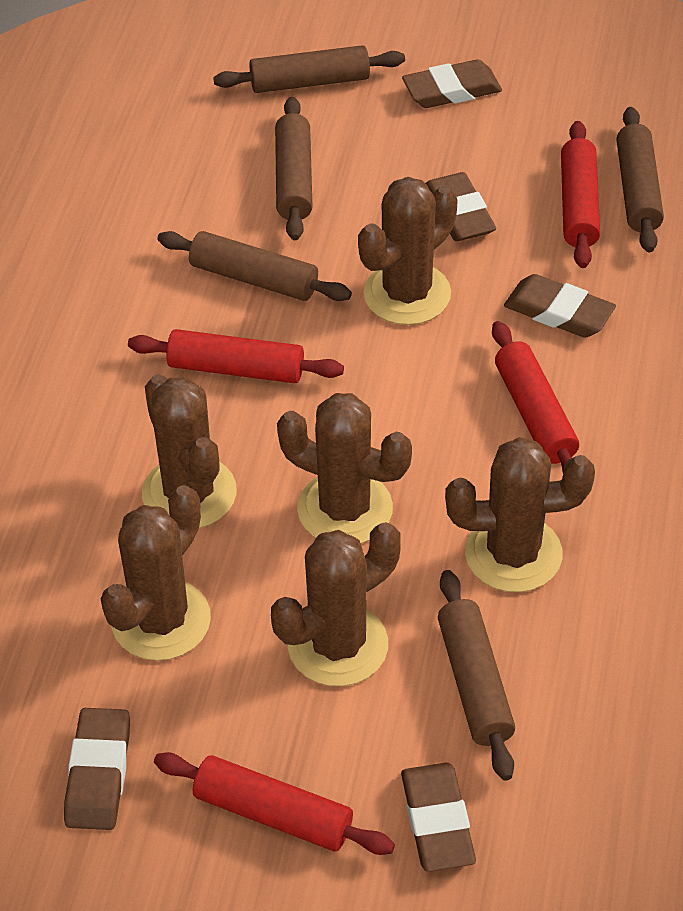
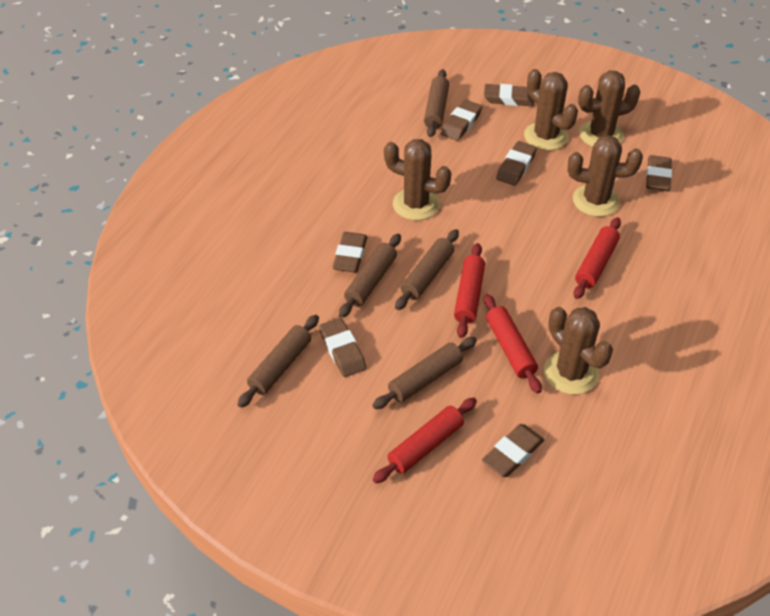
brown cactus: [101,485,211,661] [142,374,237,528] [271,522,401,686] [277,393,412,544] [358,177,457,325] [445,437,595,592] = 6 -> [384,139,451,220] [524,69,578,150] [544,307,613,395] [568,135,643,217] [578,70,641,147] = 5
brown eraser: [64,708,130,830] [401,763,476,872] [402,59,502,108] [426,172,496,241] [504,274,616,338] = 5 -> [319,318,366,377] [333,232,367,272] [441,100,482,141] [482,424,544,477] [484,84,534,107] [496,141,537,186] [646,155,672,191] = 7

